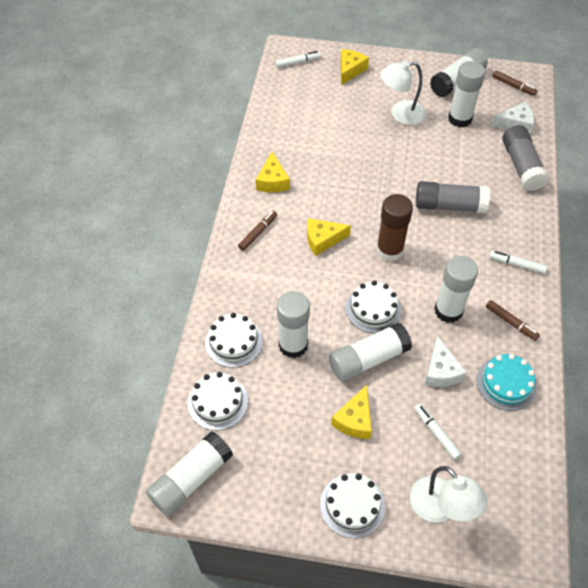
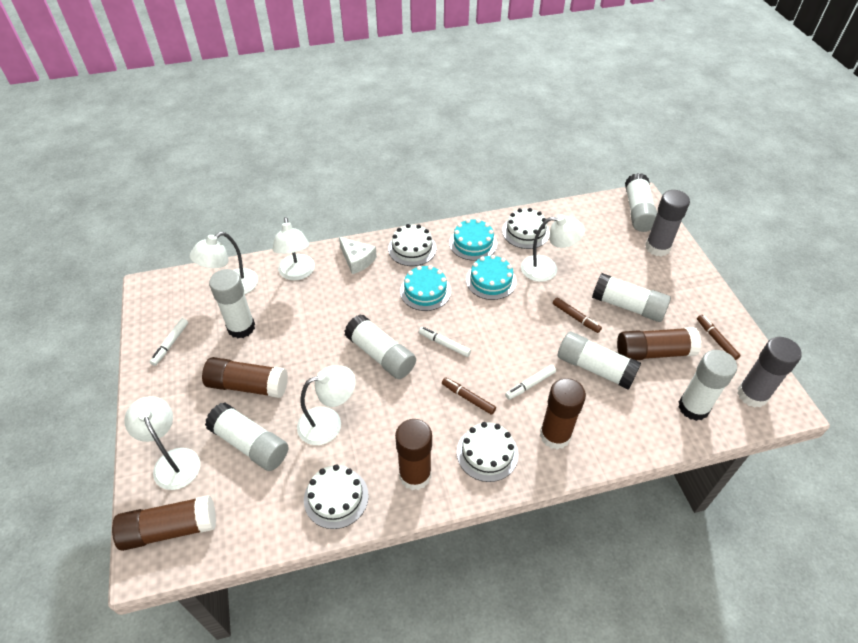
brown glue stick: [376,194,413,262] = 1 -> [112,495,216,551] [202,357,288,398] [395,419,432,490] [540,378,586,450] [617,327,702,360] = 5
turquoise cake: [476,354,537,411] = 1 -> [400,265,451,311] [449,219,497,261] [466,255,517,300] = 3
white cheese: [425,336,467,387] [491,102,534,134] = 2 -> [339,237,377,274] = 1
white glue stick: [146,431,233,516] [277,291,310,358] [329,322,412,382] [430,48,488,97] [434,256,478,323] [448,61,485,128] = 6 -> [205,402,288,471] [209,269,255,338] [344,314,416,379] [558,332,641,390] [592,273,671,322] [625,173,657,232] [679,350,737,421] = 7
white lamp: [381,60,426,125] [410,466,487,523] = 2 -> [124,396,200,490] [190,232,258,294] [272,217,315,281] [297,365,356,445] [521,215,585,282] = 5
yellow cheese: [256,152,290,192] [307,218,351,256] [331,385,372,439] [341,49,369,85] = 4 -> none = 0

